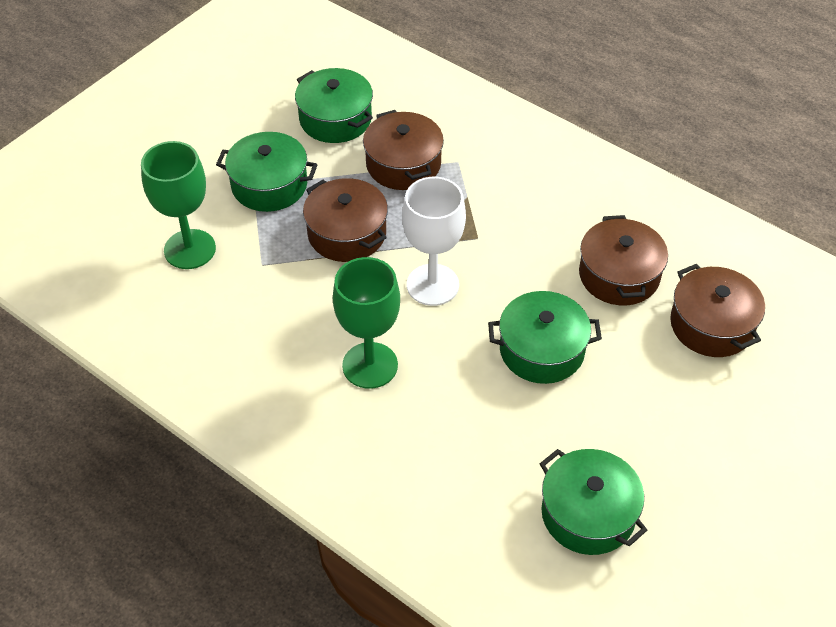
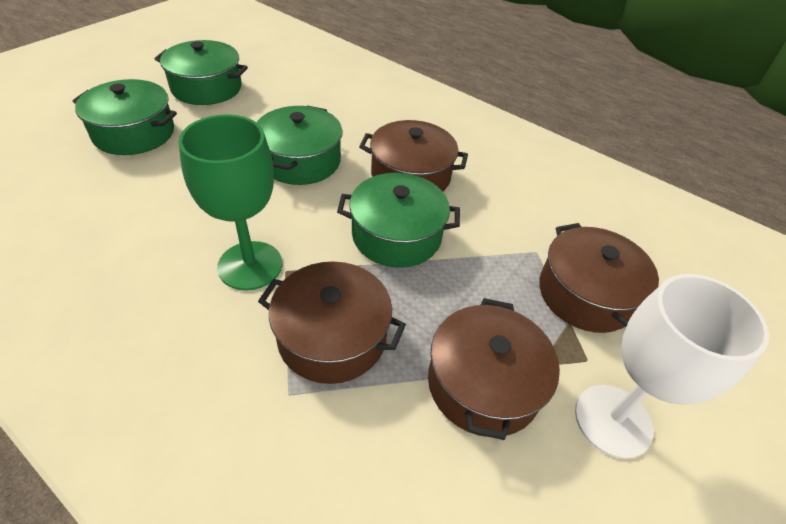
green goblet: [141,141,216,269] [333,257,400,389] = 2 -> [178,114,282,291] = 1

